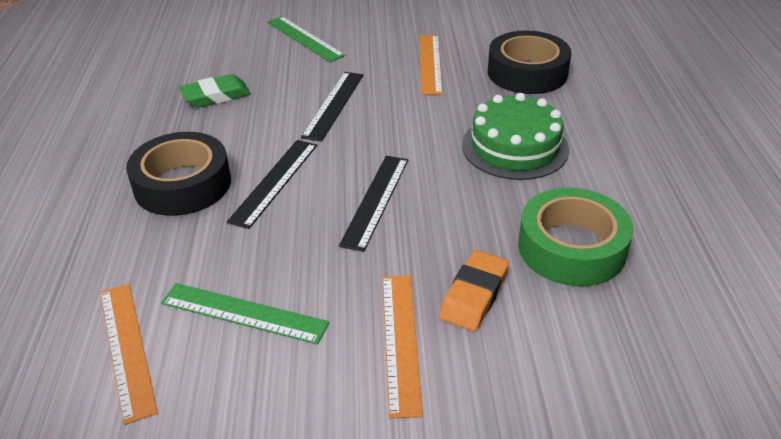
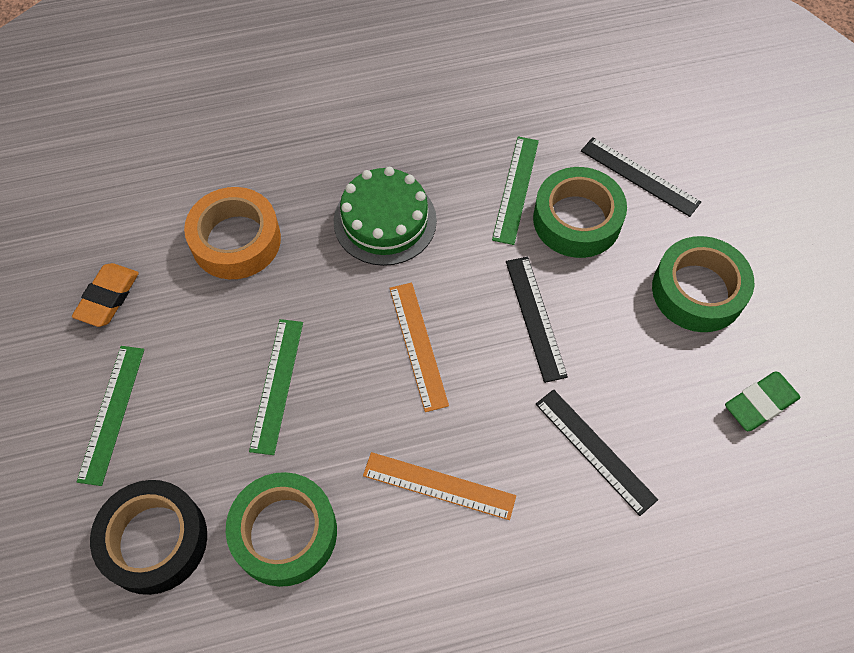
black tape: [126,132,231,216] [488,31,571,94] = 2 -> [90,480,207,595] = 1
green ruler: [161,283,329,344] [267,16,345,62] = 2 -> [77,346,144,486] [249,319,303,455] [492,136,539,245] = 3
green tape: [518,188,633,286] = 1 -> [226,472,337,587] [533,167,627,258] [652,236,754,332] = 3
orange ruler: [100,284,158,425] [382,275,423,419] [419,35,443,95] = 3 -> [363,452,516,520] [390,283,449,412] = 2
orange tape: none = 0 -> [184,187,281,279] = 1

